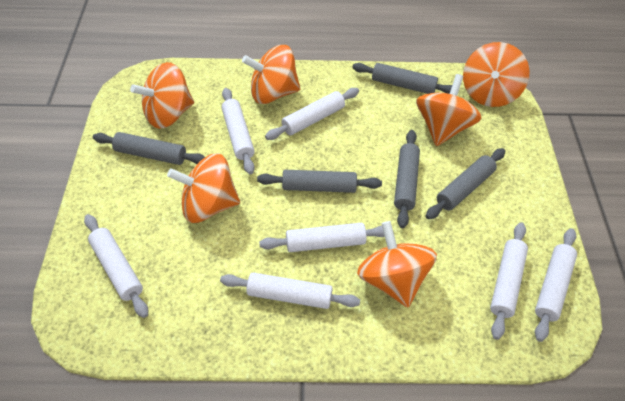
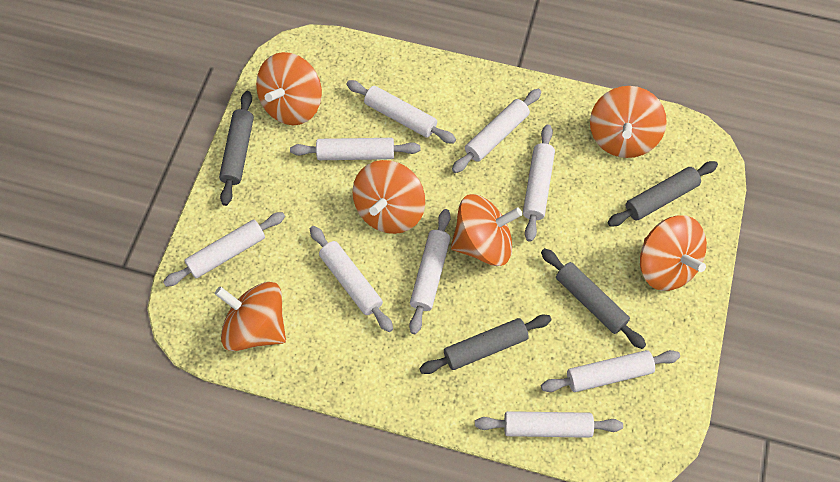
grey rolling pin: [93,132,205,165] [257,170,382,193] [352,63,452,94] [394,130,420,228] [426,148,505,219] = 5 -> [219,91,254,206] [419,315,551,374] [541,248,646,349] [608,161,718,227] = 4
white rolling pin: [84,214,148,318] [220,273,360,309] [221,88,255,174] [259,223,385,252] [265,88,359,140] [490,222,528,340] [535,228,577,342] = 7 -> [163,212,285,287] [290,138,420,160] [310,226,393,332] [346,80,456,143] [409,209,451,334] [452,89,541,173] [475,411,623,438] [523,124,555,242] [541,350,680,392] = 9

